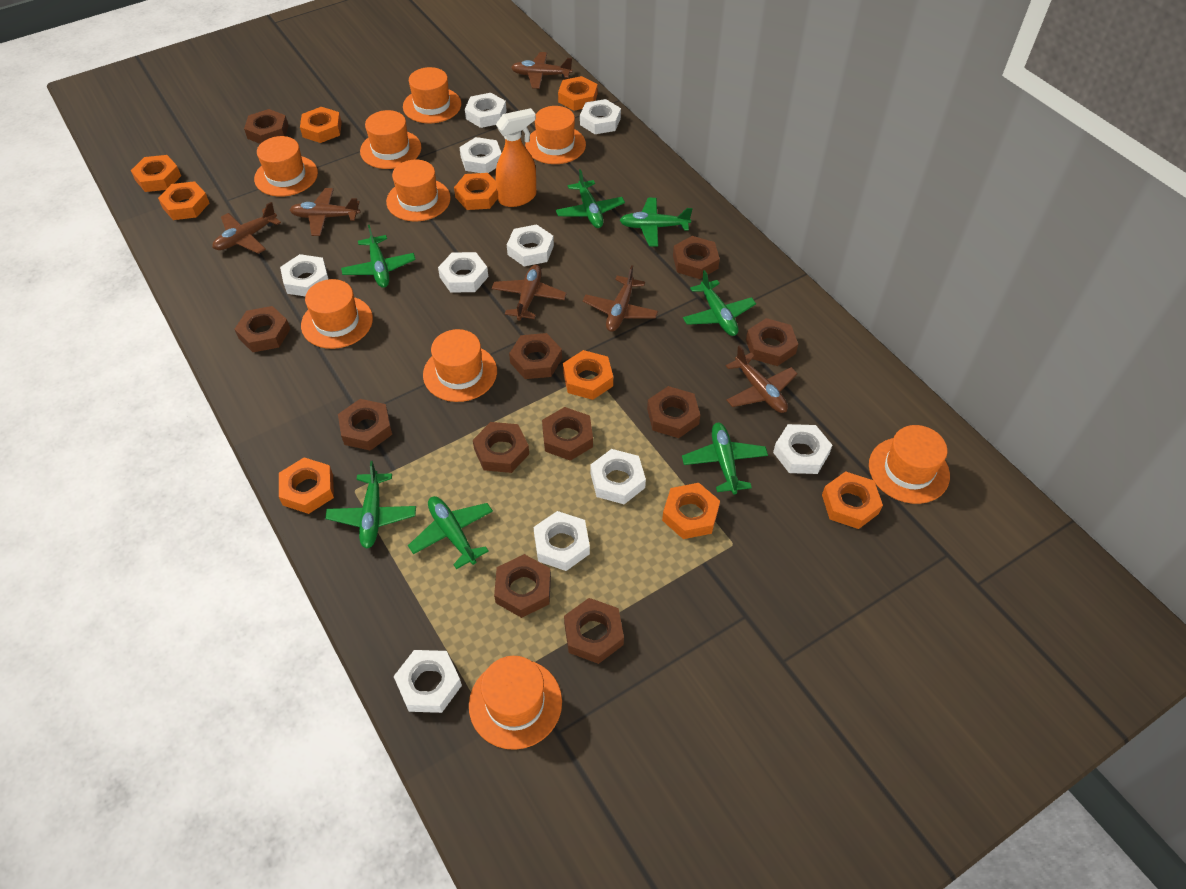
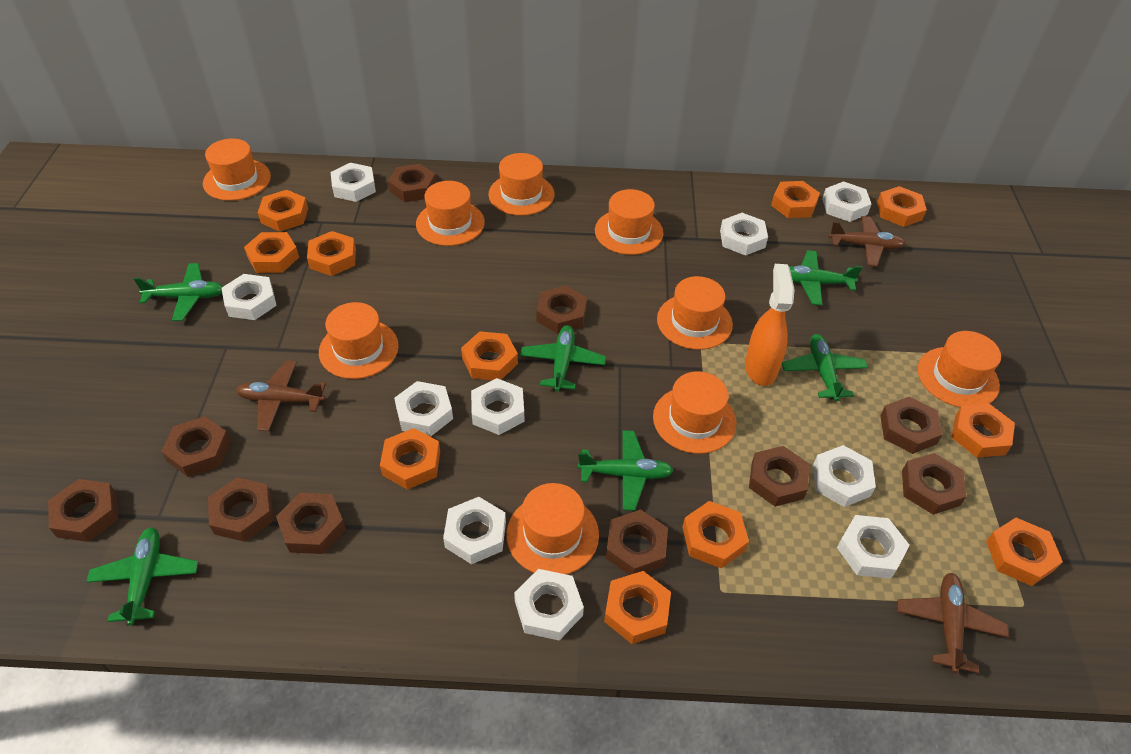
brown nut: [235,306,290,352] [244,109,289,144] [338,399,392,451] [473,422,529,473] [494,554,551,618] [509,333,562,379] [542,407,593,461] [564,598,624,664] [647,386,700,438] [673,236,720,279] [746,318,798,366] = 11 -> [48,479,119,542] [161,416,231,477] [208,478,273,542] [276,493,346,554] [388,164,436,202] [536,286,587,334] [606,509,668,575] [749,446,810,507] [880,396,943,454] [902,453,967,515] = 10
brown plane: [213,202,281,254] [290,188,361,236] [491,265,567,320] [511,52,573,89] [583,265,658,332] [726,345,798,413] = 6 -> [236,360,326,431] [828,216,906,267] [898,573,1009,673] = 3
green plane: [325,461,416,549] [341,224,416,288] [408,496,493,569] [556,169,625,228] [620,198,692,246] [682,423,768,494] [683,270,756,336] = 7 -> [86,527,198,625] [134,263,223,321] [520,325,606,392] [578,430,674,511] [782,334,868,401] [790,250,862,305] = 6
orange nut: [131,155,181,192] [158,181,209,220] [279,457,334,514] [300,107,342,143] [454,173,498,210] [558,76,598,111] [563,350,613,400] [662,483,720,539] [822,471,883,529] = 9 -> [244,232,299,273] [258,190,308,232] [307,231,356,276] [380,428,440,490] [461,331,518,380] [604,571,671,644] [683,501,749,568] [771,181,820,218] [877,186,927,227] [951,404,1015,458] [986,518,1063,586] = 11

